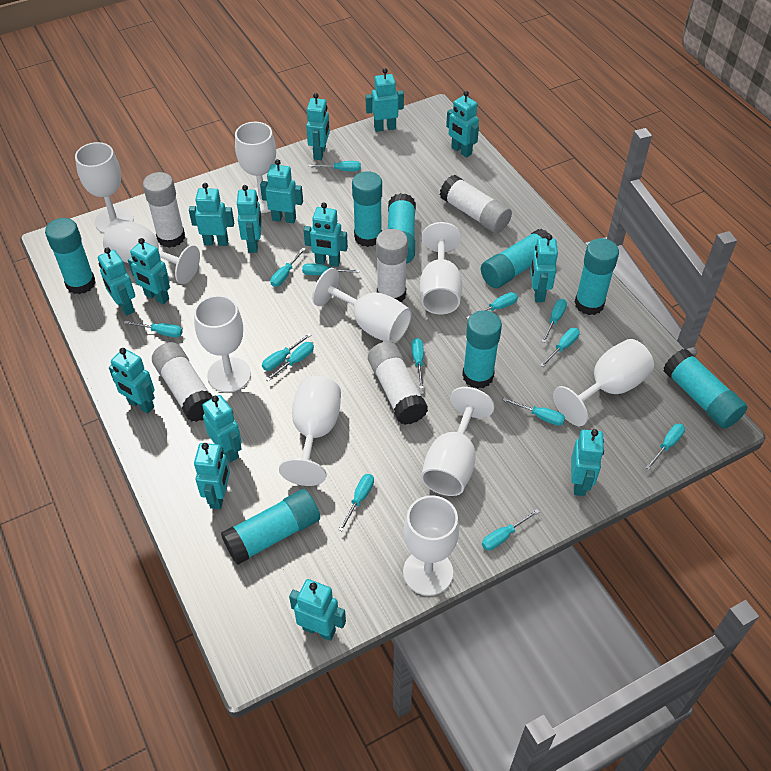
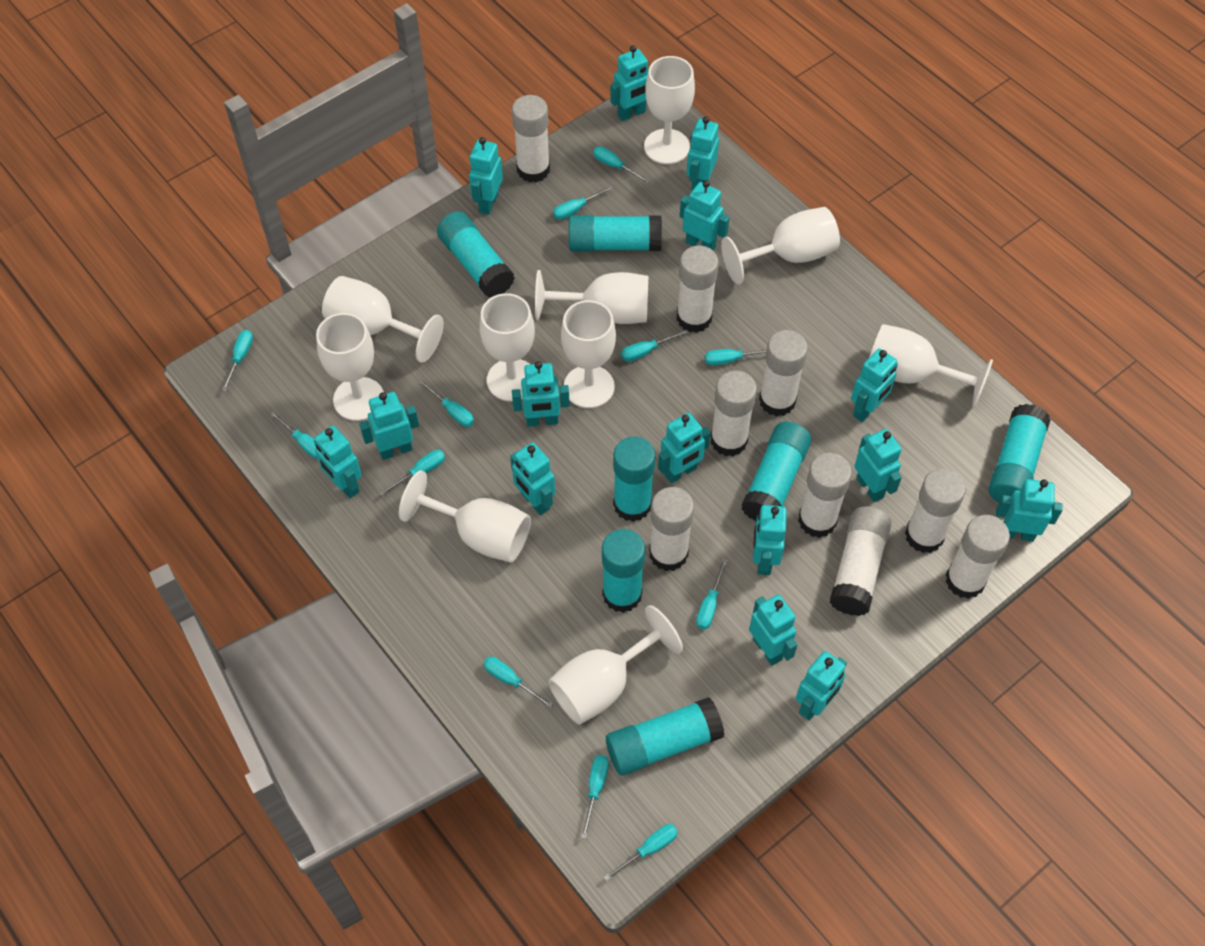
turquoise glue stick: [45,218,96,294] [221,489,320,565] [352,171,382,247] [388,193,416,264] [462,310,502,389] [481,229,550,288] [574,238,619,315] [663,349,747,429] = 8 -> [437,211,515,298] [569,215,662,252] [602,529,645,613] [606,697,725,776] [613,437,655,522] [742,422,811,521] [989,404,1050,502] = 7
turquoise screwdriver: [124,321,183,337] [262,333,312,371] [266,342,314,382] [270,248,306,287] [302,263,360,275] [308,161,361,171] [339,474,374,532] [411,338,424,389] [466,292,518,319] [482,509,539,551] [502,398,565,426] [540,328,580,367] [541,299,567,343] [646,424,685,470] = 14 -> [222,330,253,391] [270,411,318,459] [379,450,445,496] [419,380,474,427] [484,657,553,708] [553,186,613,220] [581,755,609,839] [593,146,649,183] [603,824,678,881] [621,330,688,362] [696,559,727,629] [705,349,767,365] = 12
white glue stick: [143,172,185,248] [152,342,213,422] [368,342,428,425] [376,229,408,302] [440,175,512,233] = 5 -> [512,95,550,182] [649,487,694,571] [677,246,719,333] [711,371,757,456] [759,330,808,417] [798,453,852,538] [829,507,892,616] [905,468,966,553] [946,515,1010,599] = 9

